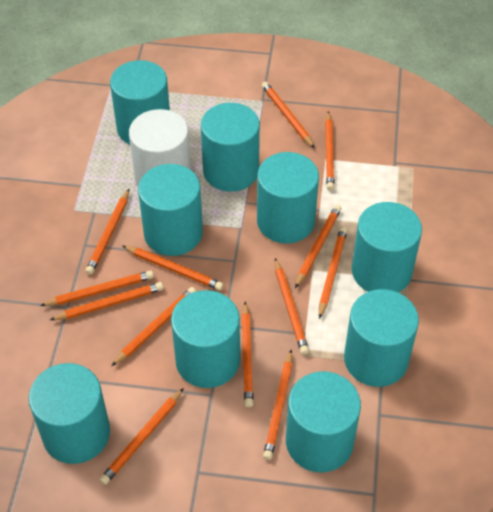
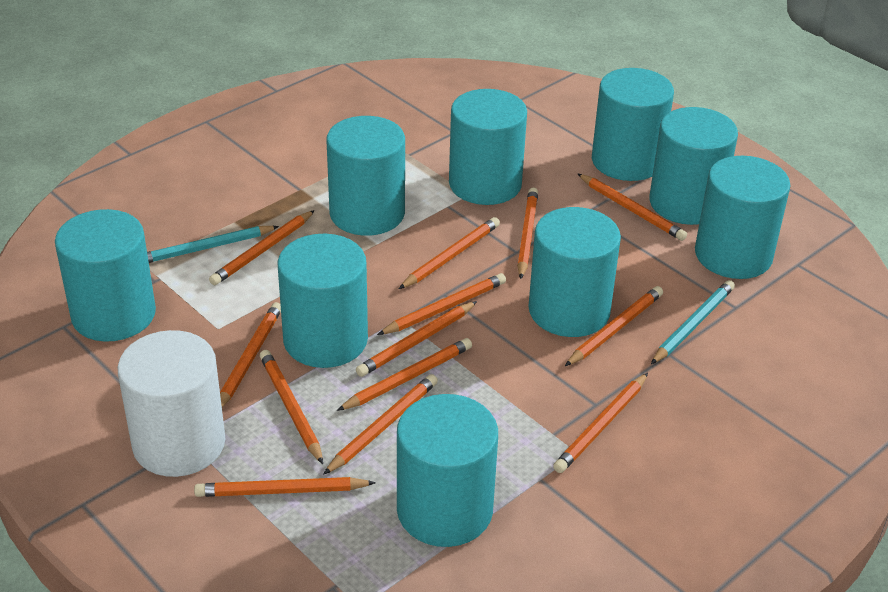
turquoise pencil: none = 0 -> [147,226,279,263] [651,280,735,364] = 2

